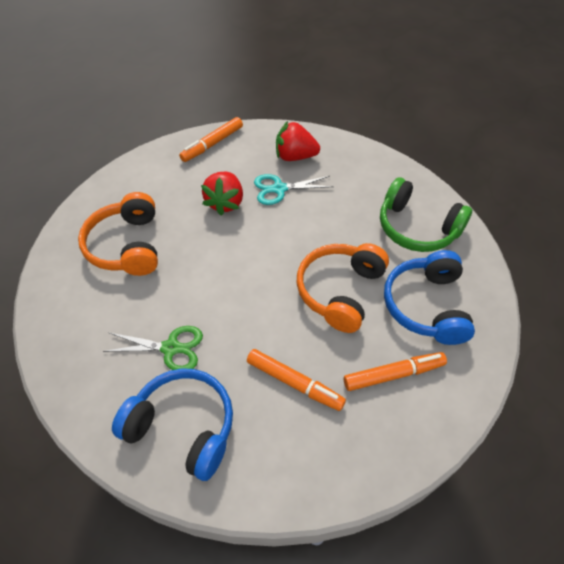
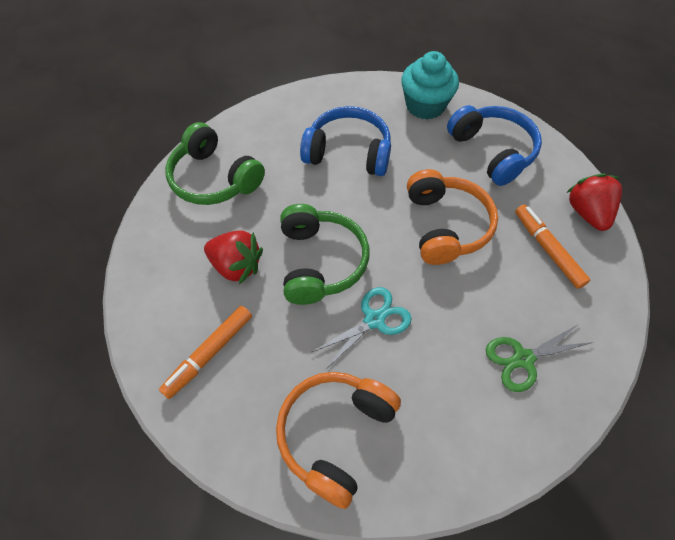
green headphones: [380,178,472,252] = 1 -> [165,122,265,205] [280,204,369,305] = 2
orange marker: [179,117,243,162] [247,349,346,411] [344,352,447,391] = 3 -> [159,306,252,399] [515,204,590,289] = 2
turquoise cupcake: none = 0 -> [401,51,459,120] = 1

